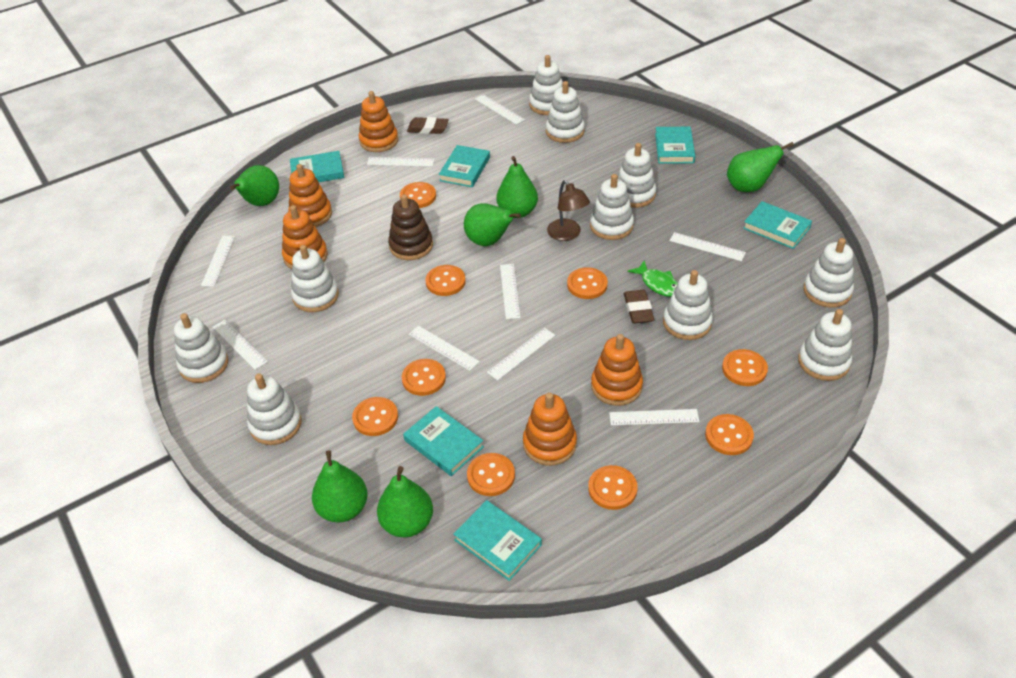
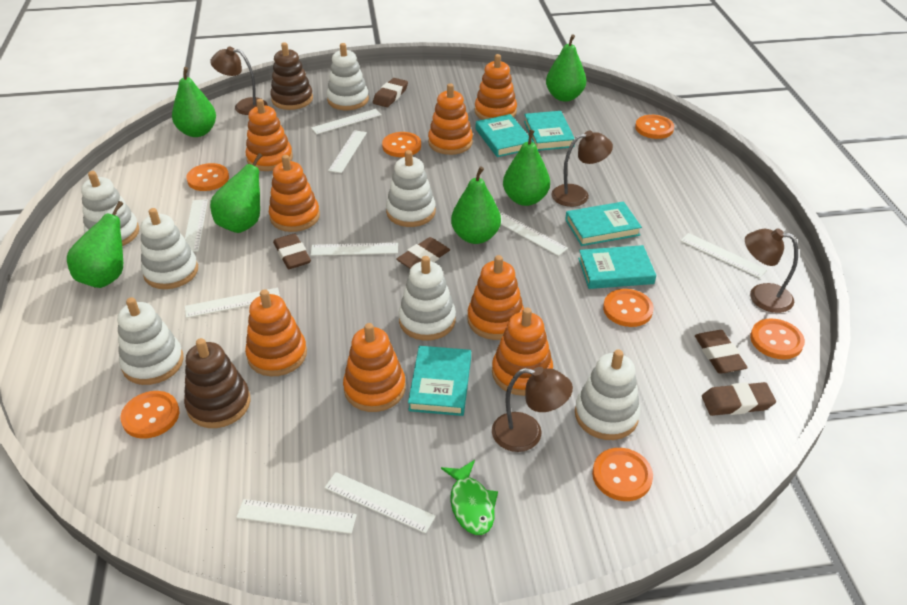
brown eraser: [407,117,449,134] [624,290,655,324] = 2 -> [273,233,311,269] [373,78,408,107] [397,237,450,269] [695,330,748,374] [702,382,776,416] = 5
brown lamp: [547,180,590,241] = 1 -> [210,47,268,115] [492,367,573,452] [551,131,613,207] [745,228,798,313] = 4
brown stacking toy: [388,194,433,260] = 1 -> [184,338,251,428] [270,42,313,110] = 2
orange button: [352,397,398,436] [400,182,436,208] [402,359,446,396] [425,265,466,296] [467,453,515,496] [567,267,608,299] [588,465,637,510] [705,414,754,455] [722,349,768,386] = 9 -> [121,391,179,439] [186,163,229,191] [382,132,421,157] [592,448,653,501] [603,289,654,327] [635,115,674,139] [750,318,805,359] = 7
orange stacking toy: [282,205,328,269] [288,164,332,227] [359,91,398,152] [523,392,577,466] [591,334,643,406] = 5 -> [245,99,293,171] [245,289,307,376] [269,155,320,232] [343,323,406,412] [428,84,473,155] [468,255,524,340] [475,54,517,120] [492,307,553,396] = 8
turquoise book: [290,151,344,182] [403,406,484,476] [439,145,490,187] [454,500,542,581] [655,127,695,164] [743,201,812,249] = 6 -> [408,346,471,416] [476,114,533,157] [524,111,575,151] [565,201,642,246] [578,245,656,289] = 5
white stacking toy: [174,313,228,383] [247,373,302,445] [291,245,339,312] [529,55,563,115] [546,81,585,143] [590,174,634,240] [618,143,656,208] [663,270,713,340] [798,309,852,381] [803,238,854,308] = 10 -> [81,171,139,246] [117,297,184,385] [141,208,198,289] [327,43,369,110] [386,150,436,227] [398,256,456,341] [575,350,640,440] = 7

